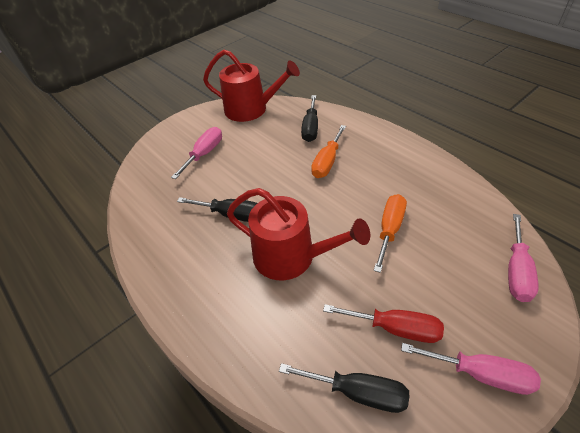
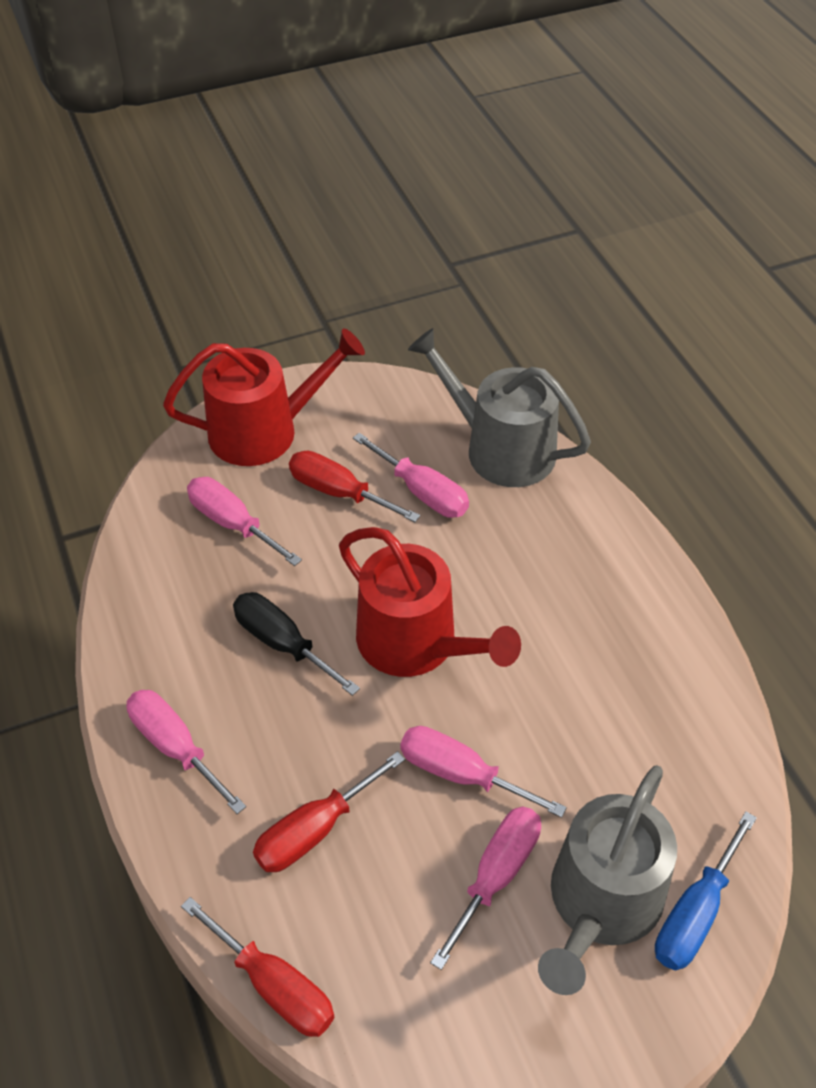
black screwdriver: [177,197,258,222] [279,363,409,413] [301,95,318,142] = 3 -> [233,592,360,696] = 1
blue screwdriver: none = 0 -> [655,811,757,971] = 1
grey watering can: none = 0 -> [408,328,591,487] [538,765,677,995] = 2
orange screwdriver: [311,125,346,178] [374,194,407,273] = 2 -> none = 0
pink screwdriver: [171,127,222,179] [401,343,541,395] [508,214,539,302] = 3 -> [126,690,246,814] [187,477,302,566] [353,433,469,518] [400,726,567,818] [430,807,541,970] = 5
red screwdriver: [323,304,444,343] = 1 -> [181,897,334,1037] [253,751,405,872] [289,451,420,522] = 3

